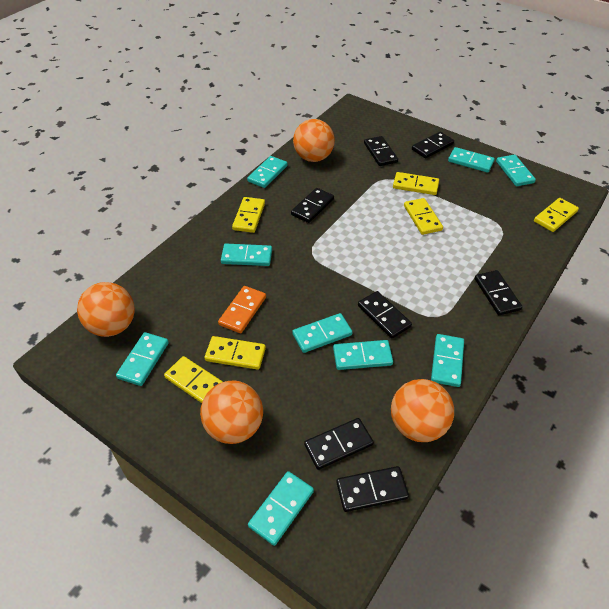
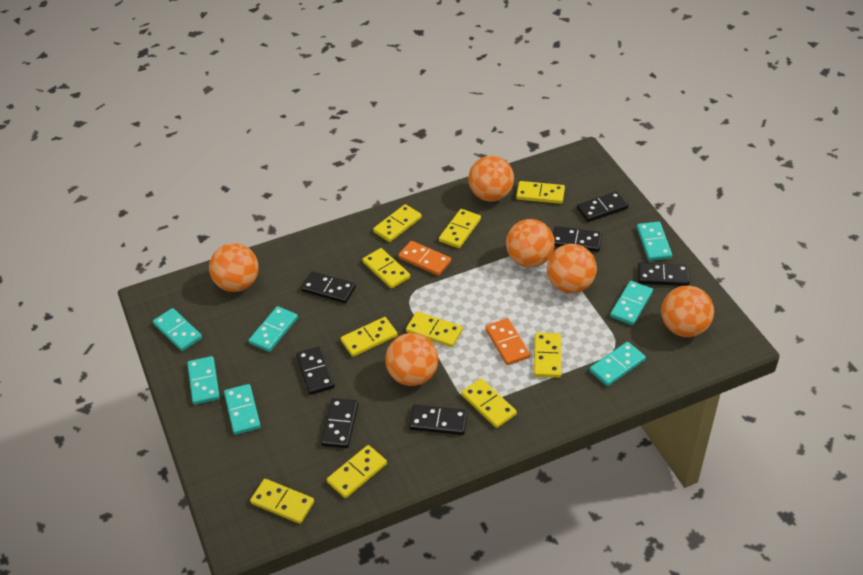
orange ball: [77,282,135,337] [200,381,263,444] [293,119,335,162] [391,379,454,442] = 4 -> [209,243,259,292] [385,333,438,386] [468,156,514,201] [506,219,555,268] [547,244,597,293] [661,286,714,337] = 6
orange domino: [218,286,266,333] = 1 -> [398,241,451,276] [485,318,530,365] = 2
turquoise domino: [116,332,169,386] [221,244,272,266] [247,156,288,188] [248,471,314,546] [292,313,353,353] [333,340,393,370] [431,334,464,387] [448,147,495,173] [496,155,536,186] = 9 -> [153,308,202,351] [187,356,220,405] [224,384,261,435] [249,306,298,352] [589,342,646,386] [610,281,653,325] [637,221,672,261] = 7
yellow domino: [164,356,223,403] [204,336,266,370] [232,197,265,233] [393,172,439,195] [404,198,443,235] [534,198,579,232] = 6 -> [250,479,314,524] [327,445,387,498] [341,317,397,357] [362,248,410,289] [373,204,422,242] [406,311,463,347] [439,209,481,248] [461,378,517,428] [516,181,565,204] [534,333,561,378] = 10

